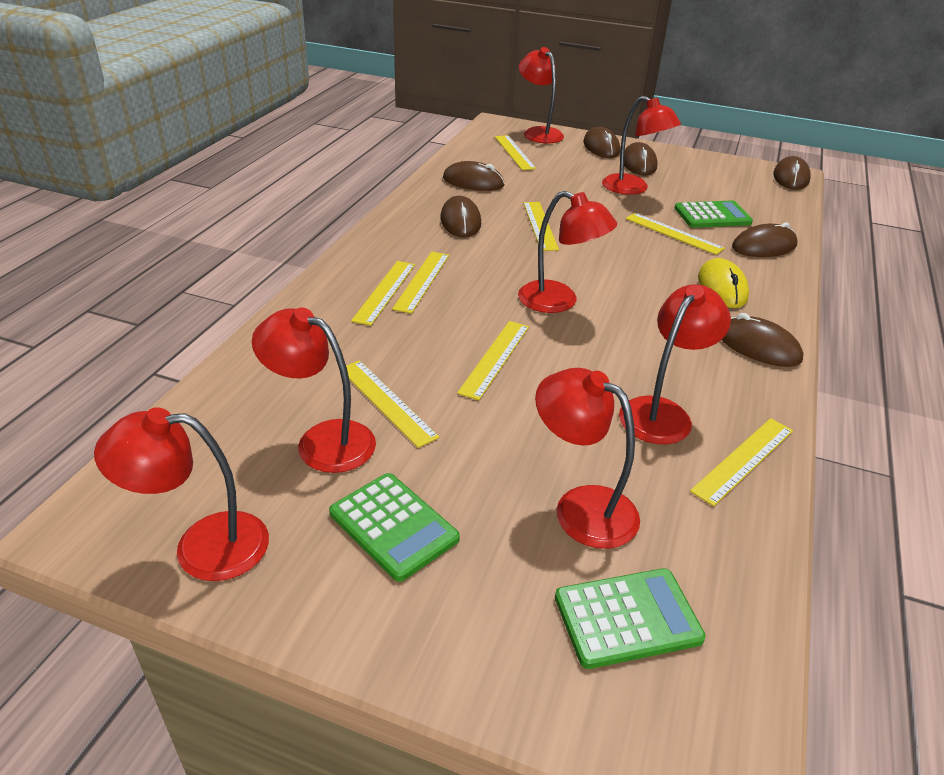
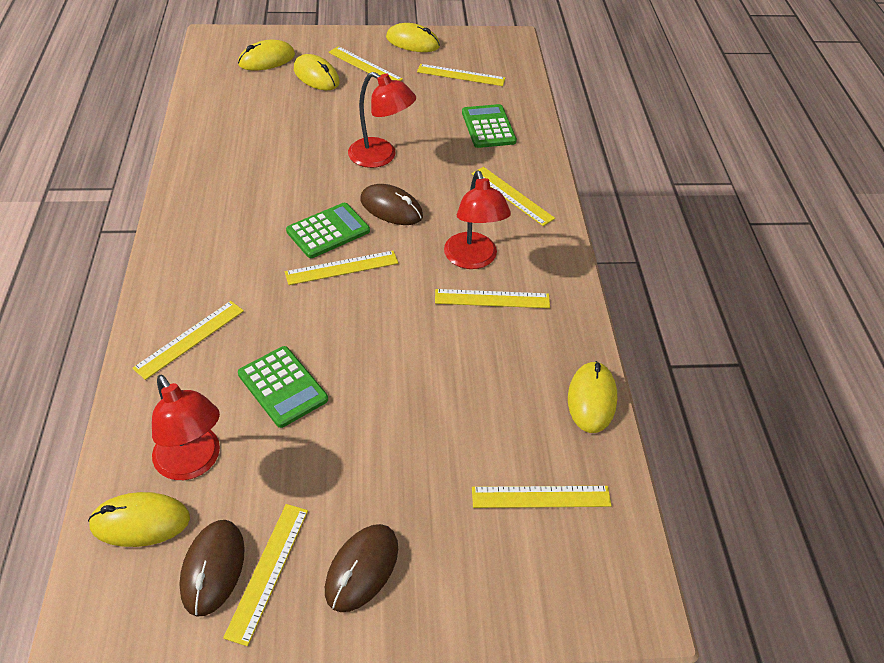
brown mouse: [440,196,481,237] [443,161,504,191] [583,127,620,158] [624,142,658,176] [722,313,804,367] [732,222,797,257] [773,156,811,190] = 7 -> [180,520,245,617] [325,524,398,612] [360,184,423,225] = 3
red lamp: [94,407,269,581] [252,307,376,473] [518,191,617,313] [519,47,564,143] [535,368,640,549] [602,96,681,195] [619,284,731,444] = 7 -> [152,375,220,480] [348,72,416,168] [444,170,511,269] = 3
yellow mouse: [698,258,749,308] = 1 -> [88,492,190,547] [238,40,295,71] [294,54,340,90] [386,23,440,52] [568,361,617,433] = 5

